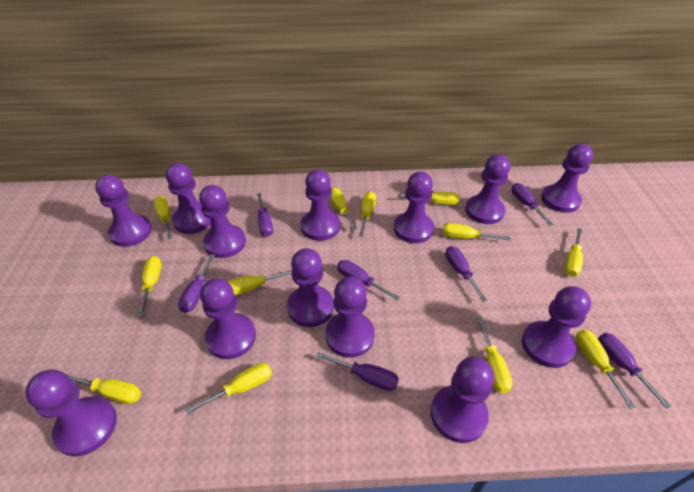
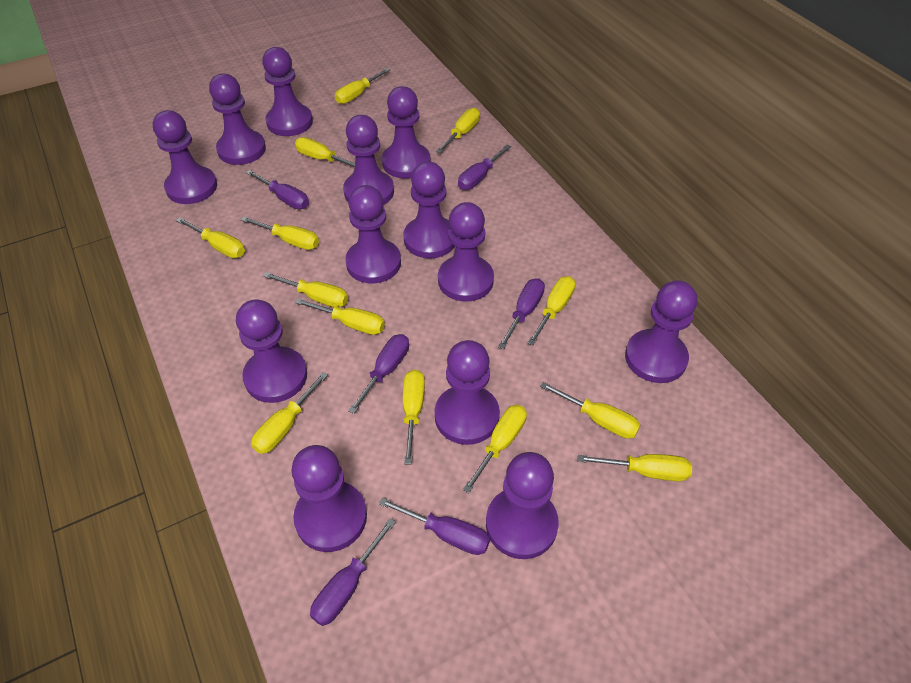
purple screwdriver: [178,254,215,313] [257,192,273,237] [317,352,399,391] [337,260,400,300] [445,246,487,302] [511,183,553,225] [598,333,672,409] = 7 -> [246,170,309,209] [310,518,396,626] [348,334,409,414] [379,497,490,555] [458,145,511,190] [498,278,545,349] = 6
yellow screwdriver: [65,373,141,404] [138,256,162,317] [154,196,172,239] [185,363,272,415] [227,270,292,295] [330,188,358,230] [359,192,376,237] [398,192,460,205] [443,223,511,240] [477,317,513,393] [565,228,583,277] [576,329,635,409] = 12 -> [176,217,245,258] [241,217,319,250] [251,372,328,454] [263,272,348,307] [295,137,355,167] [295,298,385,335] [335,68,390,104] [403,370,425,465] [436,108,480,153] [463,405,527,493] [528,276,576,345] [540,382,640,439] [577,454,692,481] = 13

